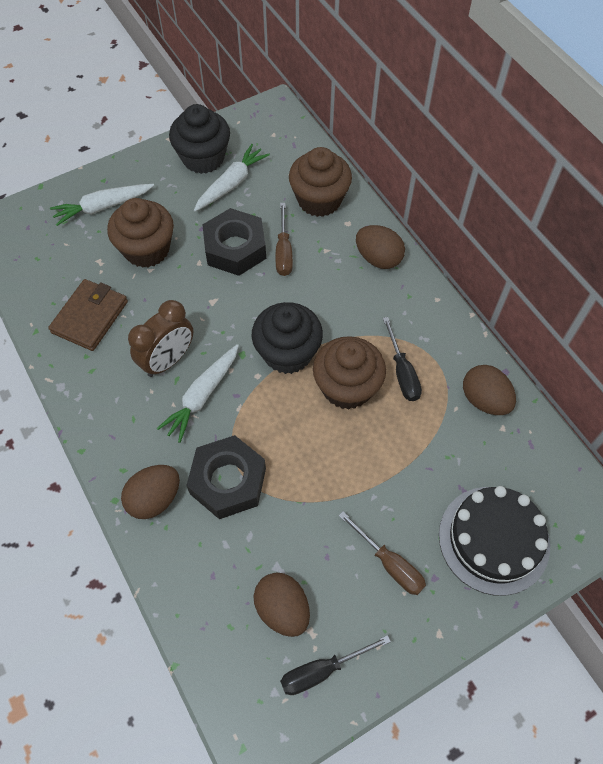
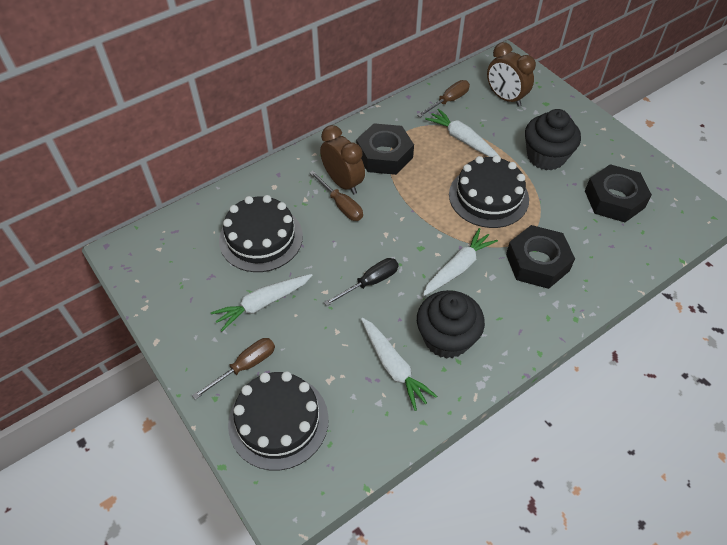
black cake: [439,486,550,596] = 1 -> [219,195,303,272] [228,371,329,470] [449,155,529,228] = 3
black nut: [186,435,266,519] [202,208,266,276] = 2 -> [356,123,414,175] [506,225,575,289] [585,164,652,222] = 3
black screwdriver: [280,635,391,695] [383,317,422,401] = 2 -> [324,258,398,306] = 1
brown clock: [128,300,193,377] = 1 -> [320,125,365,194] [487,42,536,107] = 2
brown cupcake: [107,198,174,268] [289,147,352,217] [313,336,386,410] = 3 -> none = 0
brown egg: [121,465,180,519] [253,573,310,637] [356,225,405,269] [463,365,516,415] = 4 -> none = 0
brown screwdriver: [276,203,293,276] [339,511,426,595] = 2 -> [192,338,275,400] [310,171,363,221] [417,80,470,117] = 3
brown wallet: [48,279,128,351] = 1 -> none = 0
white carrot: [50,184,154,226] [157,344,239,443] [194,144,270,212] = 3 -> [211,274,313,331] [361,318,437,411] [422,228,498,296] [425,109,501,158] = 4

